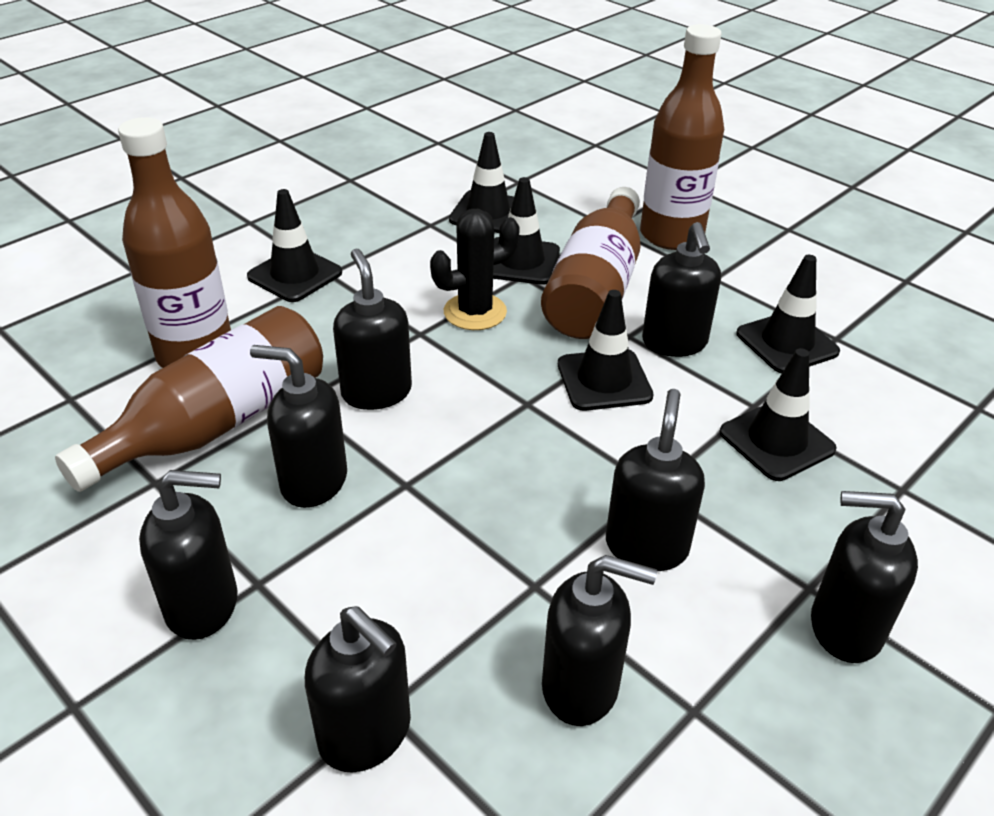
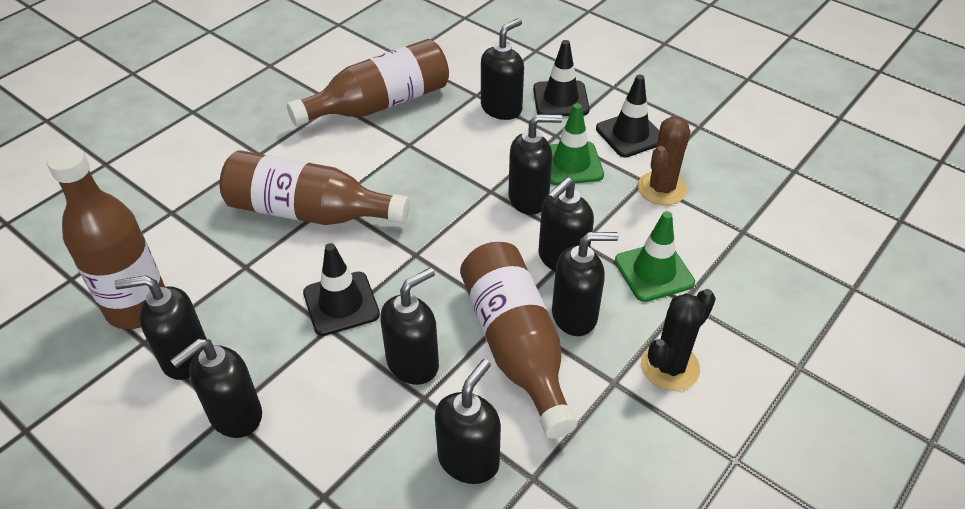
black traffic cone: [247,189,342,302] [449,132,514,233] [493,177,560,285] [558,290,654,411] [719,348,837,481] [736,255,840,373] = 6 -> [303,243,380,336] [533,40,590,116] [596,75,659,157] = 3
brown cactus: none = 0 -> [638,116,691,205] = 1
green traffic cone: none = 0 -> [550,103,604,185] [615,211,695,302] = 2

